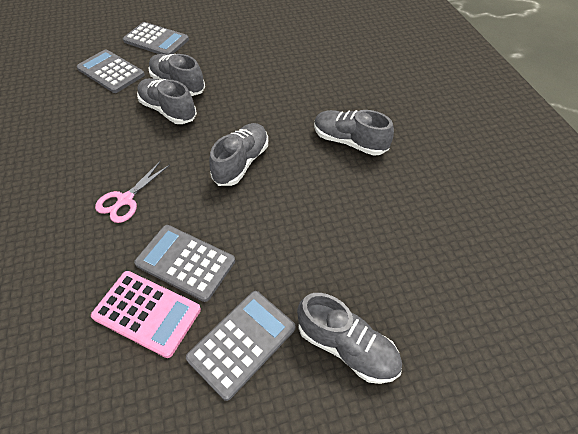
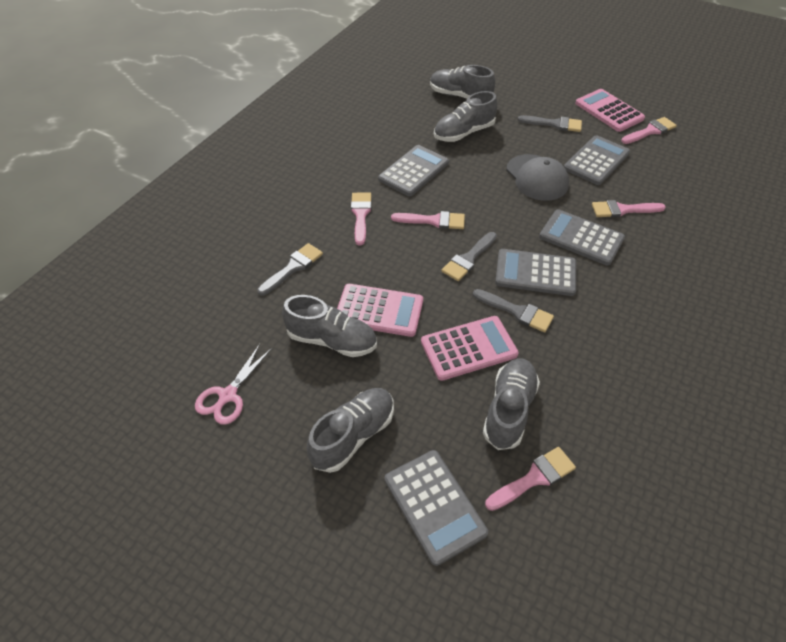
grey brush: none = 0 -> [257,243,323,295] [442,232,497,281] [473,289,554,332] [518,115,582,132] = 4
grey calculator: [77,49,145,93] [123,22,189,55] [134,225,235,302] [186,291,295,401] = 4 -> [378,145,449,196] [385,450,488,566] [495,249,576,296] [539,209,625,265] [564,135,630,185] = 5
grey cap: none = 0 -> [506,154,569,201] = 1
pink brush: none = 0 -> [351,193,372,245] [391,211,465,229] [485,447,576,511] [592,200,666,217] [621,117,677,144] = 5
pink calculator: [91,271,201,358] = 1 -> [337,284,423,337] [421,316,519,381] [575,89,645,132] = 3

